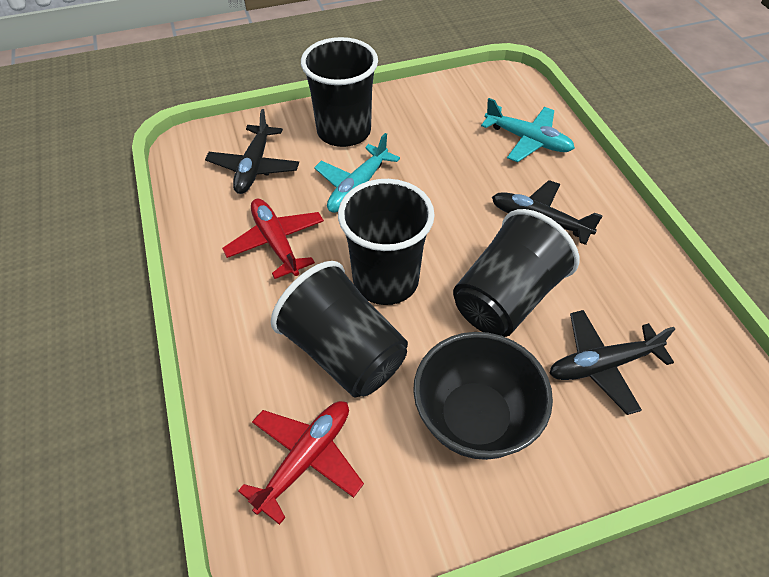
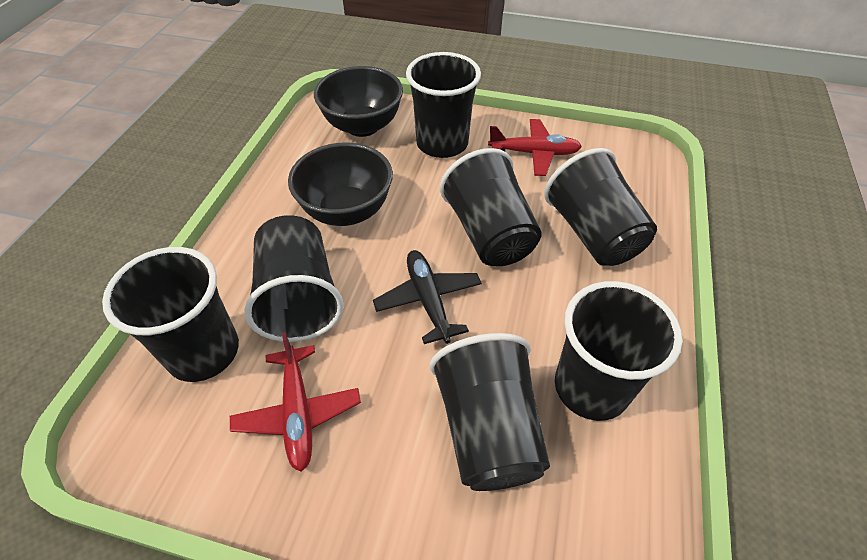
black bowl: [413,332,553,460] = 1 -> [288,142,393,226] [314,66,403,137] = 2
black cup: [271,261,408,398] [301,37,378,147] [338,179,435,305] [453,209,579,337] = 4 -> [102,247,239,382] [244,215,344,342] [406,52,481,158] [430,333,550,491] [440,148,542,266] [544,148,657,266] [555,281,682,421] = 7
black plane: [205,109,299,194] [492,180,603,245] [549,310,675,415] = 3 -> [373,250,482,344] = 1
turquoise plane: [314,133,400,213] [481,98,575,162] = 2 -> none = 0

